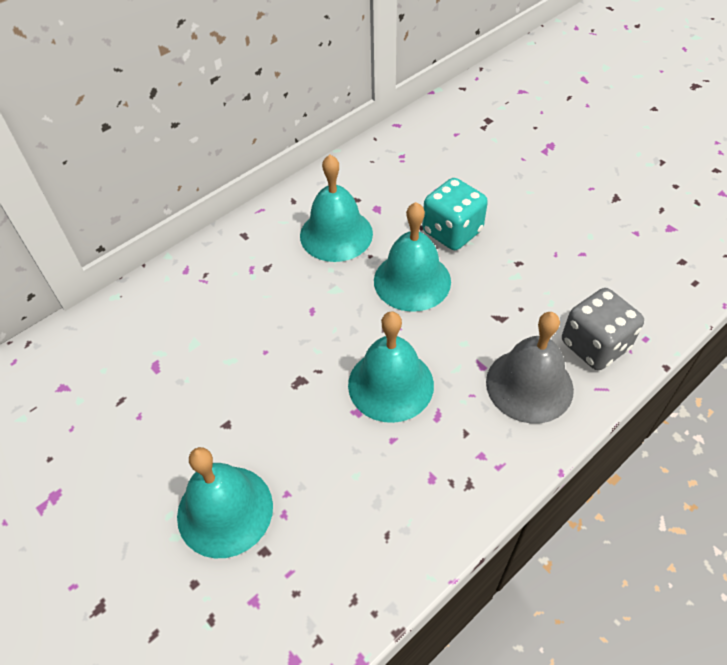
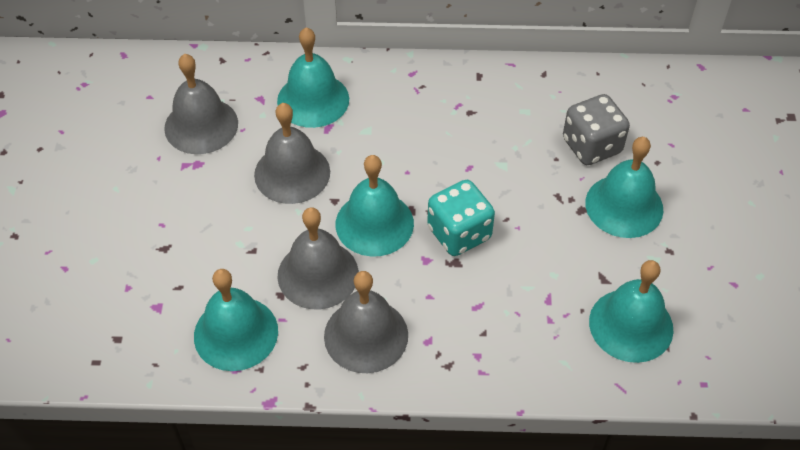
grey bell: [486,312,574,423] = 1 -> [164,54,238,154] [254,103,330,204] [278,207,359,309] [324,271,408,373] = 4
turquoise bell: [177,447,273,558] [300,155,373,262] [348,311,434,423] [374,202,451,312] = 4 -> [194,269,278,371] [277,27,349,128] [336,155,414,257] [585,137,663,238] [589,260,674,363] = 5

